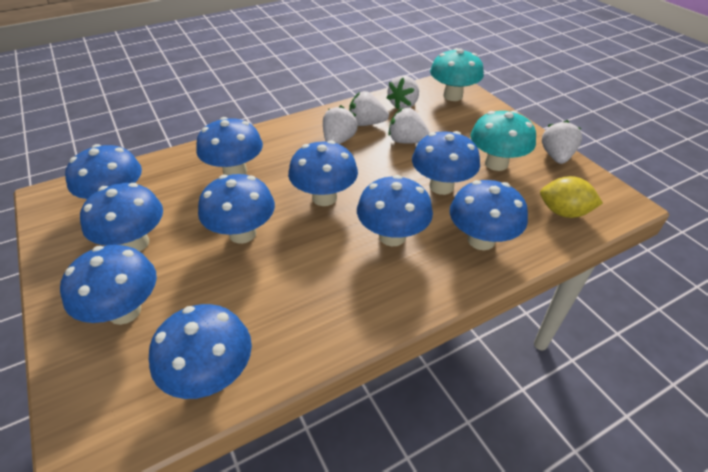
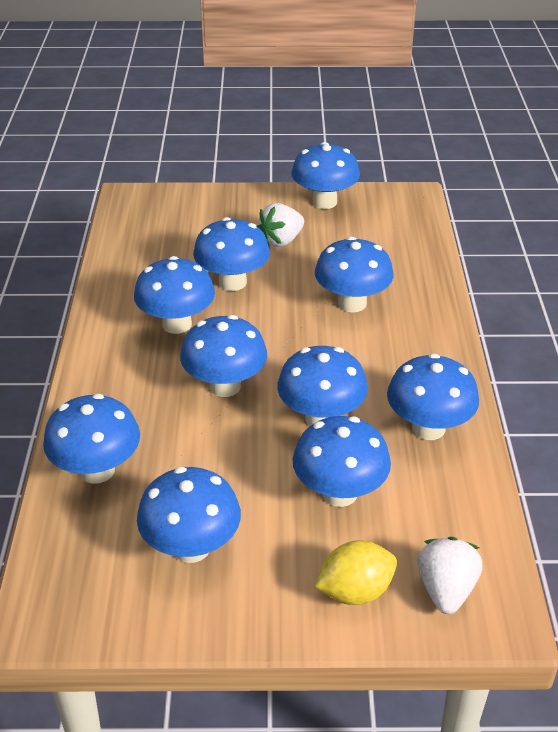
turquoise mushroom: [430,48,484,101] [470,110,536,171] = 2 -> none = 0
white strawberry: [323,105,358,144] [349,91,389,126] [387,75,419,110] [388,108,430,144] [542,120,582,164] = 5 -> [257,203,304,247] [417,537,482,614] = 2

